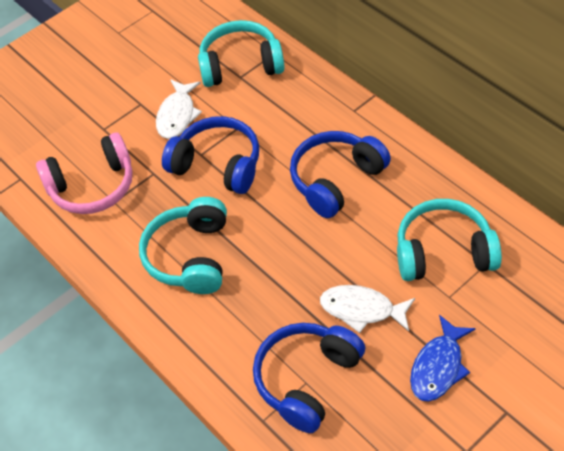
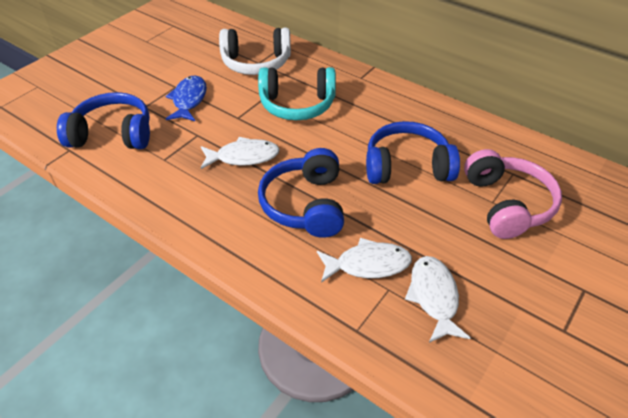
turquoise headphones: [139,197,227,294] [198,20,285,87] [397,199,502,281] = 3 -> [258,67,336,120] = 1
white fish: [156,80,202,139] [320,285,415,333] = 2 -> [201,137,280,169] [317,238,412,283] [405,256,471,343] = 3
white headphones: none = 0 -> [219,28,291,75] = 1

